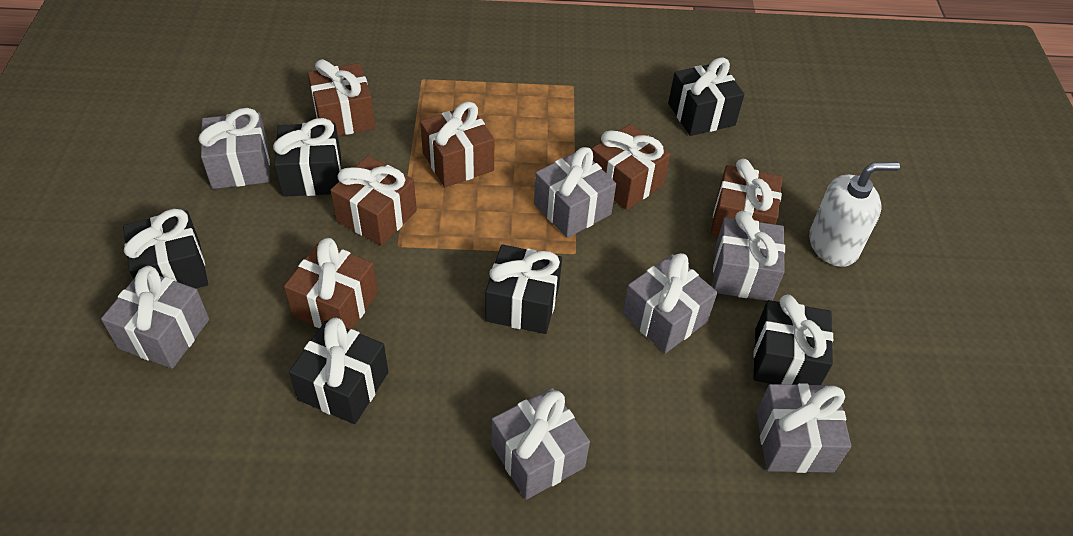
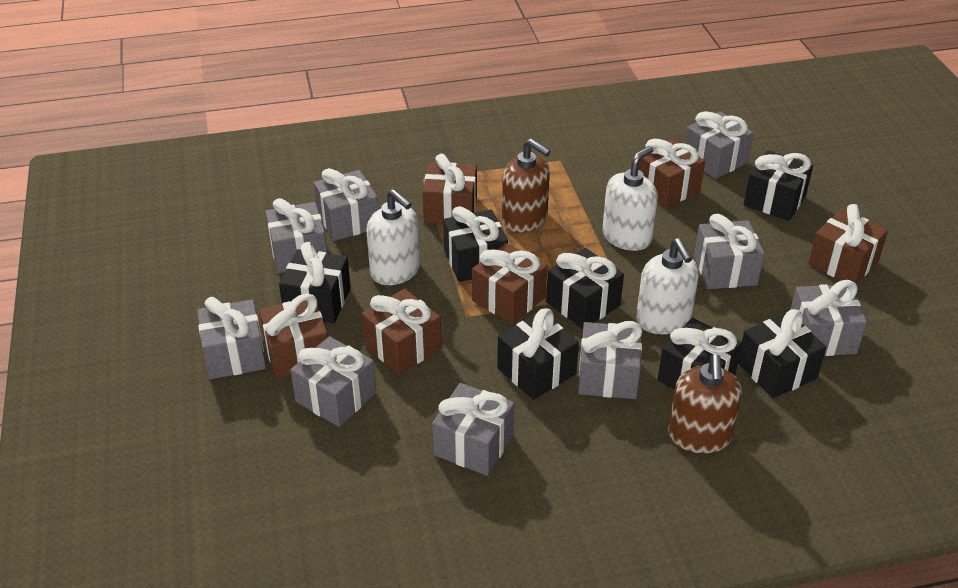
black gift: [123,209,208,288] [273,118,341,197] [289,318,388,424] [486,244,562,334] [668,57,744,136] [753,295,833,385] = 6 -> [279,242,351,323] [443,206,508,282] [497,308,579,400] [546,248,624,329] [658,318,742,390] [738,309,826,398] [744,150,813,221] = 7
brown soap dispenser: none = 0 -> [502,138,551,233] [668,354,742,454] = 2
grey gift: [101,266,209,369] [198,108,270,189] [492,388,590,500] [534,147,616,238] [622,253,717,353] [713,211,785,301] [757,383,851,473] = 7 -> [197,297,266,379] [265,198,327,273] [290,336,376,427] [314,168,378,241] [432,383,514,476] [578,321,642,399] [685,112,754,179] [694,214,765,289] [790,280,867,356] = 9
white soap dispenser: [809,162,900,267] = 1 -> [366,189,420,285] [602,146,658,251] [636,238,699,334] = 3

